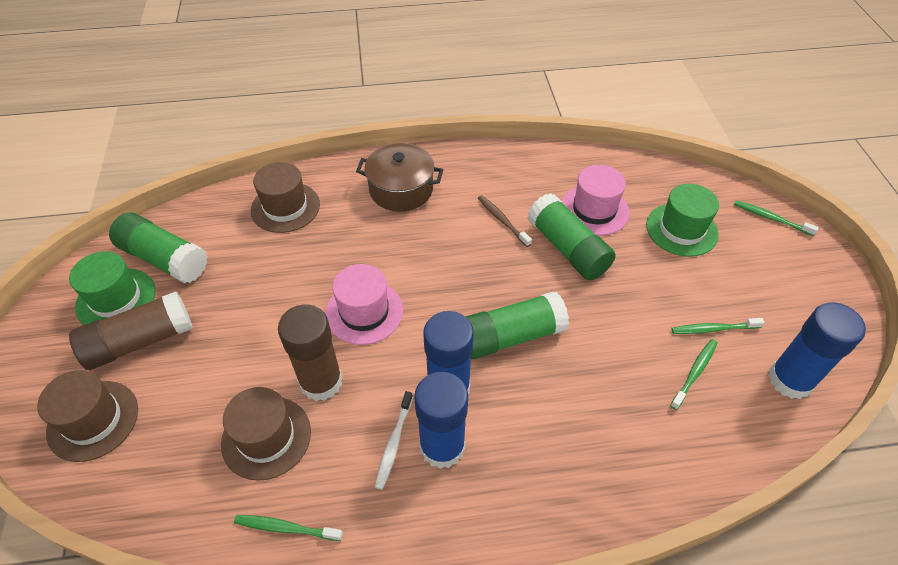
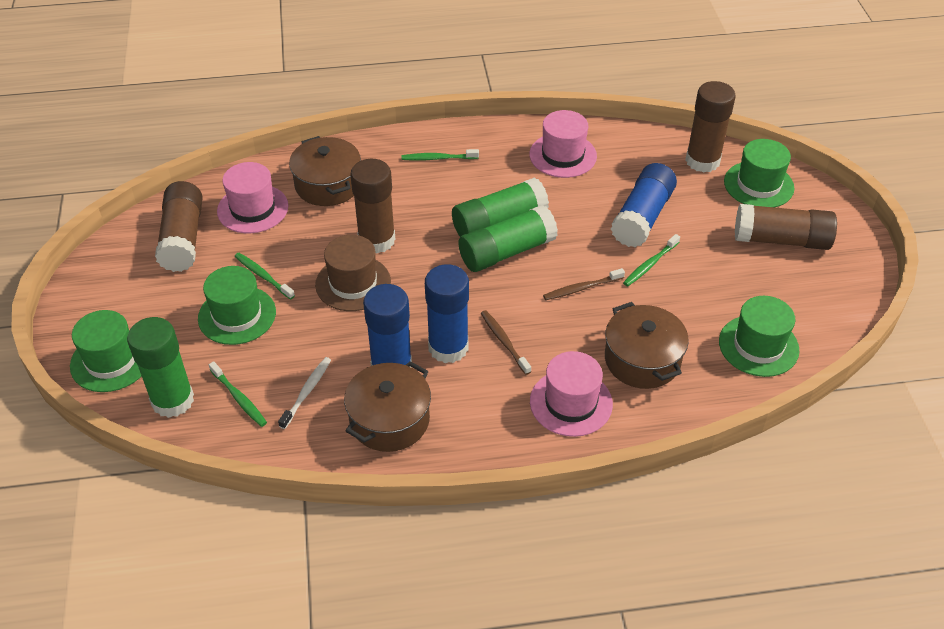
brown glue stick: [69,291,193,370] [278,304,342,401] = 2 -> [155,181,203,272] [350,159,395,254] [685,81,736,173] [735,204,837,250] = 4
brown hat: [37,370,138,462] [221,387,311,481] [251,162,320,233] = 3 -> [315,235,391,311] = 1
brown pot: [356,143,443,212] = 1 -> [289,136,361,206] [344,361,431,452] [605,302,689,389] = 3
brown toothbrush: [478,195,532,247] = 1 -> [481,310,531,375] [543,268,625,300] = 2
green hat: [69,251,155,325] [646,184,719,257] = 2 -> [70,310,142,392] [198,266,276,345] [719,296,799,377] [724,139,794,208] = 4
pink hat: [325,264,403,345] [561,165,630,236] = 2 -> [217,162,288,233] [529,110,597,178] [530,351,613,437] = 3

